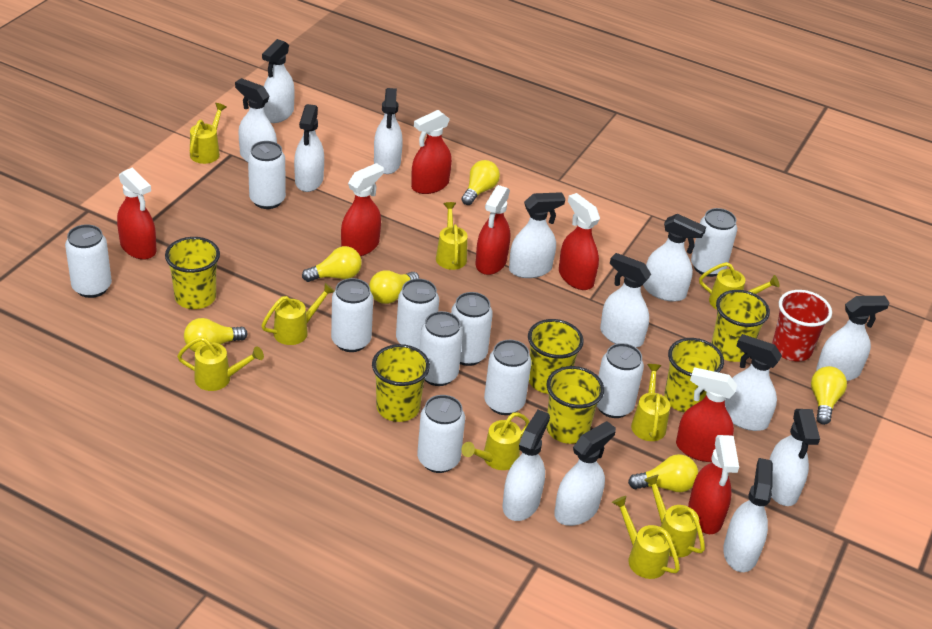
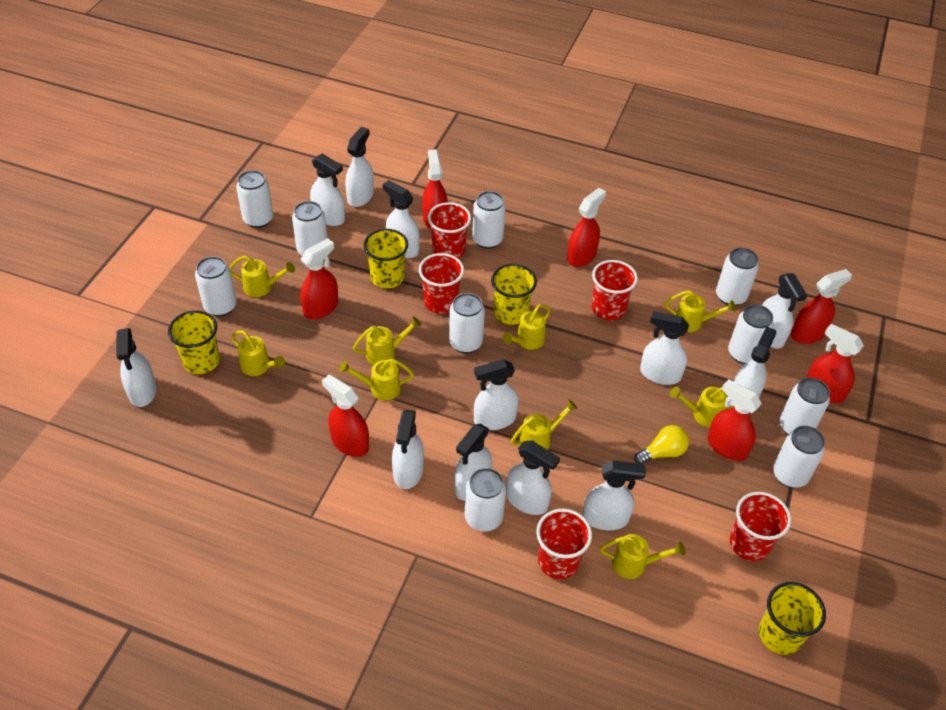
red cup: [772,290,832,361] = 1 -> [419,253,464,314] [428,202,471,259] [536,509,592,579] [592,260,638,320] [730,492,791,561] = 5
white spray bottle: [235,78,277,162] [262,39,295,123] [294,104,324,192] [374,88,403,174] [503,410,550,521] [509,192,565,278] [554,421,616,526] [600,253,651,348] [643,214,706,302] [723,458,773,572] [725,334,782,431] [769,409,820,506] [816,296,890,381] = 13 -> [116,328,157,407] [310,153,345,226] [345,127,374,207] [383,180,420,258] [392,410,424,489] [454,424,492,500] [474,360,519,430] [506,440,560,515] [583,460,646,530] [640,311,689,385] [730,326,776,406] [762,273,807,349] = 12
yellow cup: [165,237,220,309] [372,344,430,422] [528,319,584,394] [546,366,604,444] [664,338,724,413] [711,290,770,362] = 6 -> [168,310,220,374] [363,229,408,288] [491,264,537,325] [759,582,826,655] = 4
yellow light bulb: [184,318,248,352] [302,246,362,282] [369,270,419,304] [461,160,500,205] [628,454,698,492] [811,366,847,425] = 6 -> [634,425,689,464] = 1

